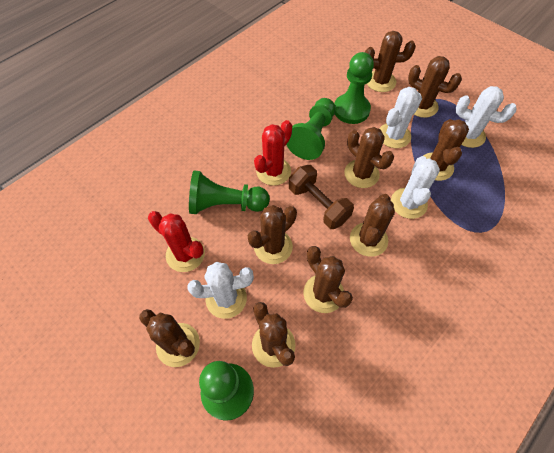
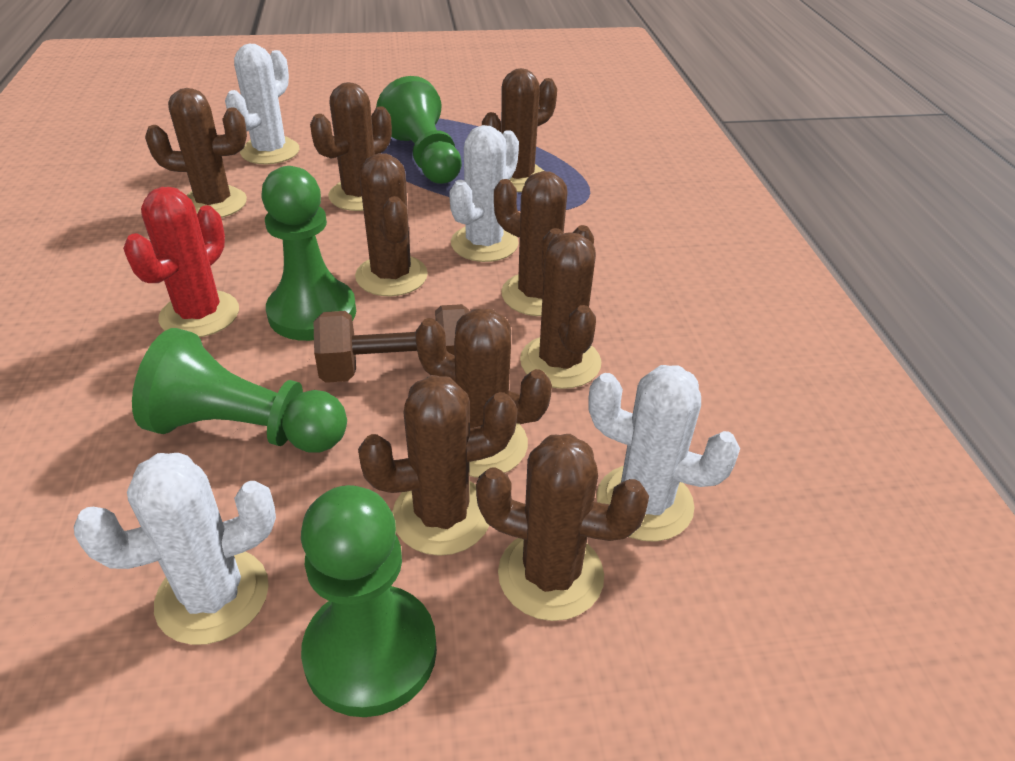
red cactus: [148,211,205,272] [254,120,292,186] = 2 -> [123,187,239,337] = 1

